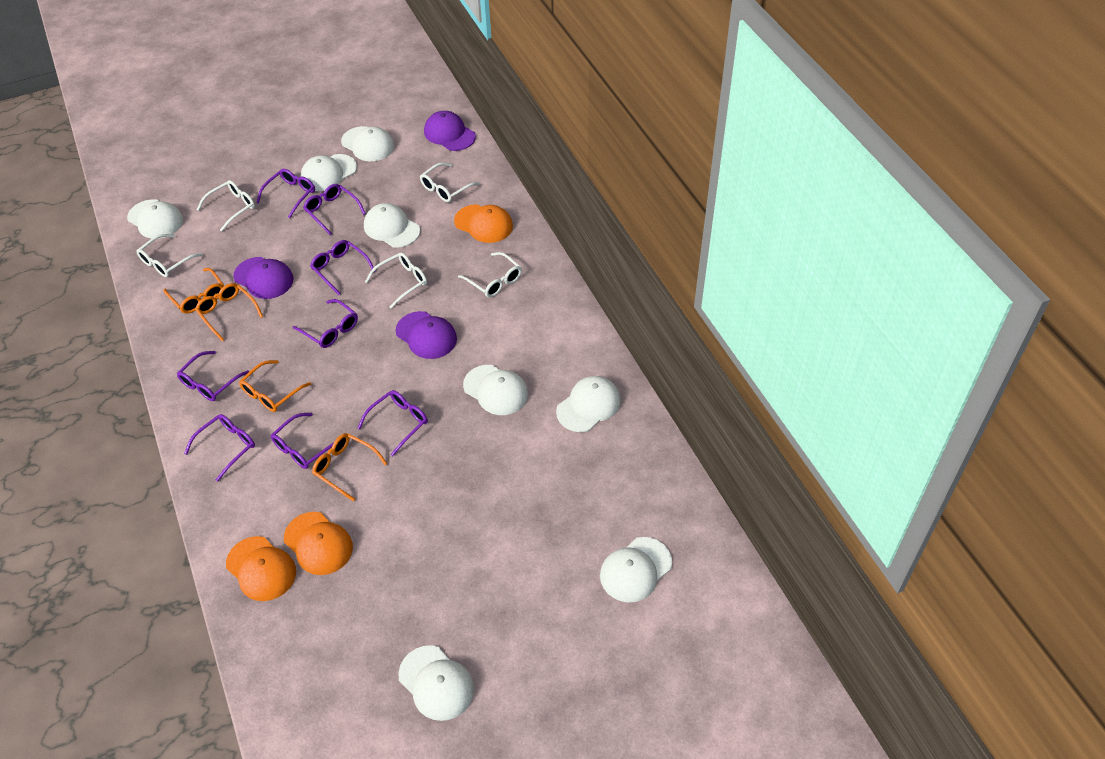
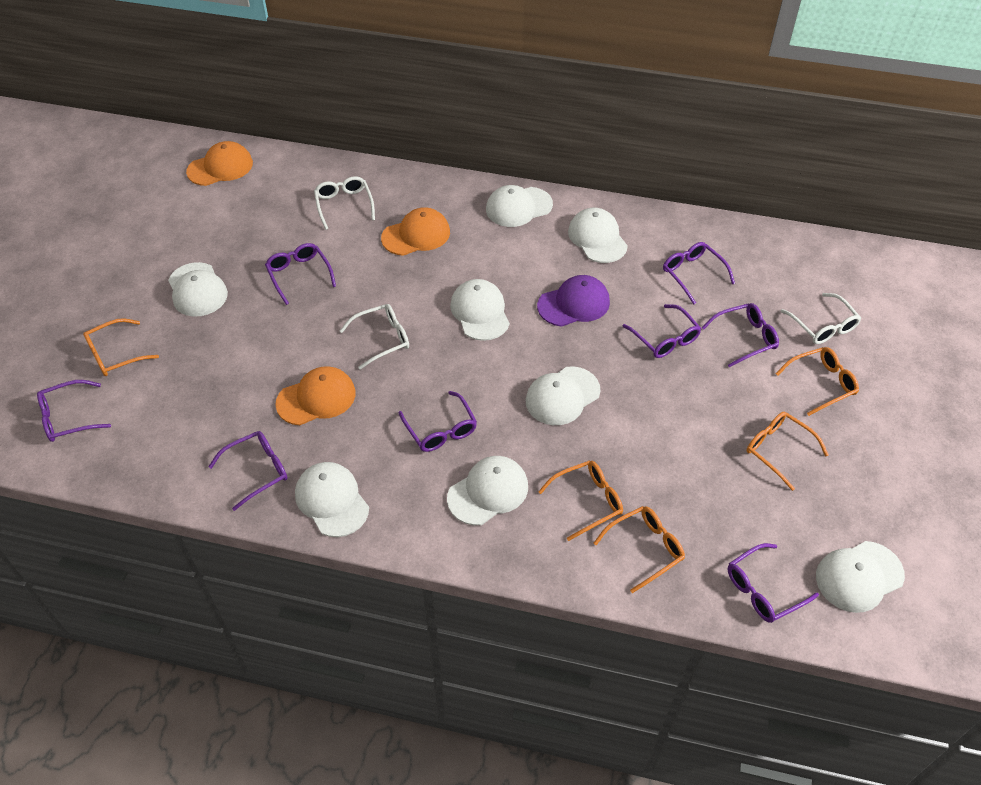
orange glasses: [164,268,224,314] [195,283,263,341] [239,360,311,412] [312,433,387,502] = 4 -> [83,318,159,376] [538,460,623,541] [594,506,685,593] [746,412,829,491] [776,347,859,416] = 5
purple cap: [233,257,294,299] [396,311,457,359] [424,111,476,151] = 3 -> [537,275,610,327] = 1
white glasses: [136,234,203,277] [197,180,255,232] [365,252,427,308] [420,162,480,202] [458,252,522,298] = 5 -> [314,176,375,230] [340,304,409,370] [781,293,861,344] = 3

